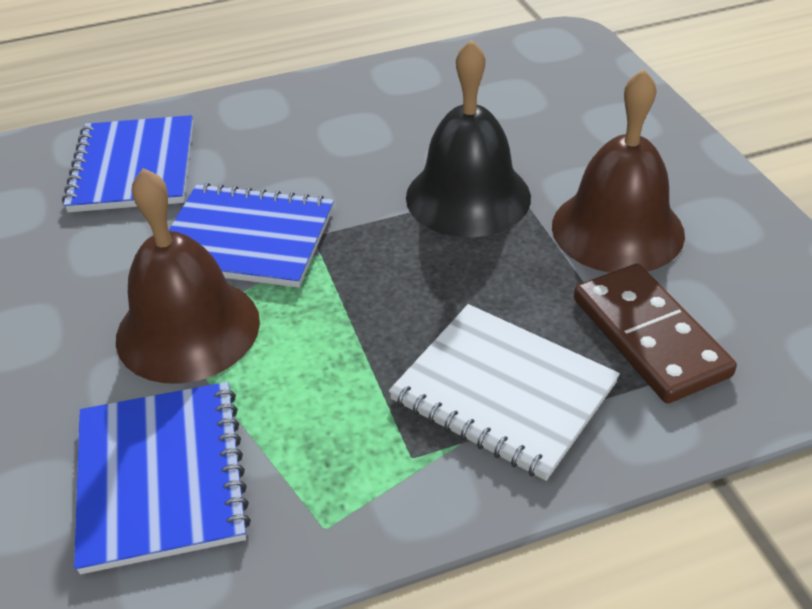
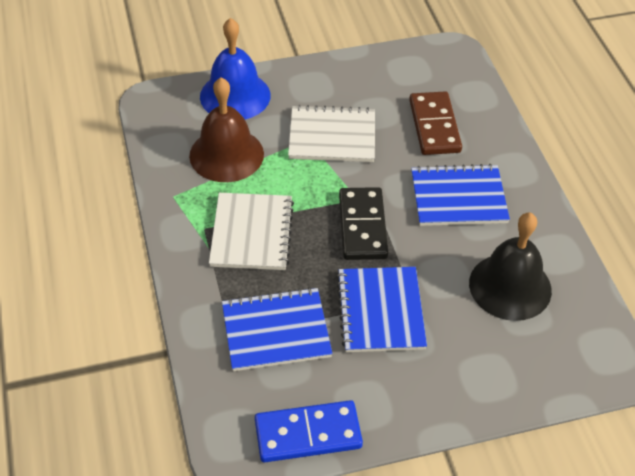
black domino: none = 0 -> [339,187,388,260] = 1
blue bell: none = 0 -> [200,18,271,120] = 1
blue domino: none = 0 -> [255,400,363,462] = 1
brown bell: [116,168,260,383] [552,69,685,273] = 2 -> [189,77,264,182] = 1
white notebook: [389,304,620,481] = 1 -> [209,193,294,270] [288,105,375,162] = 2

